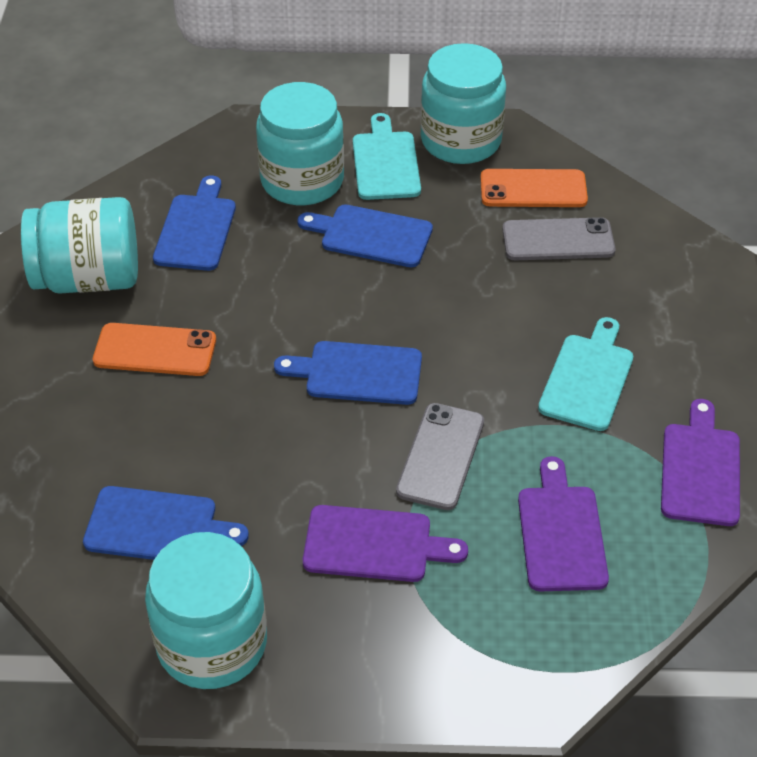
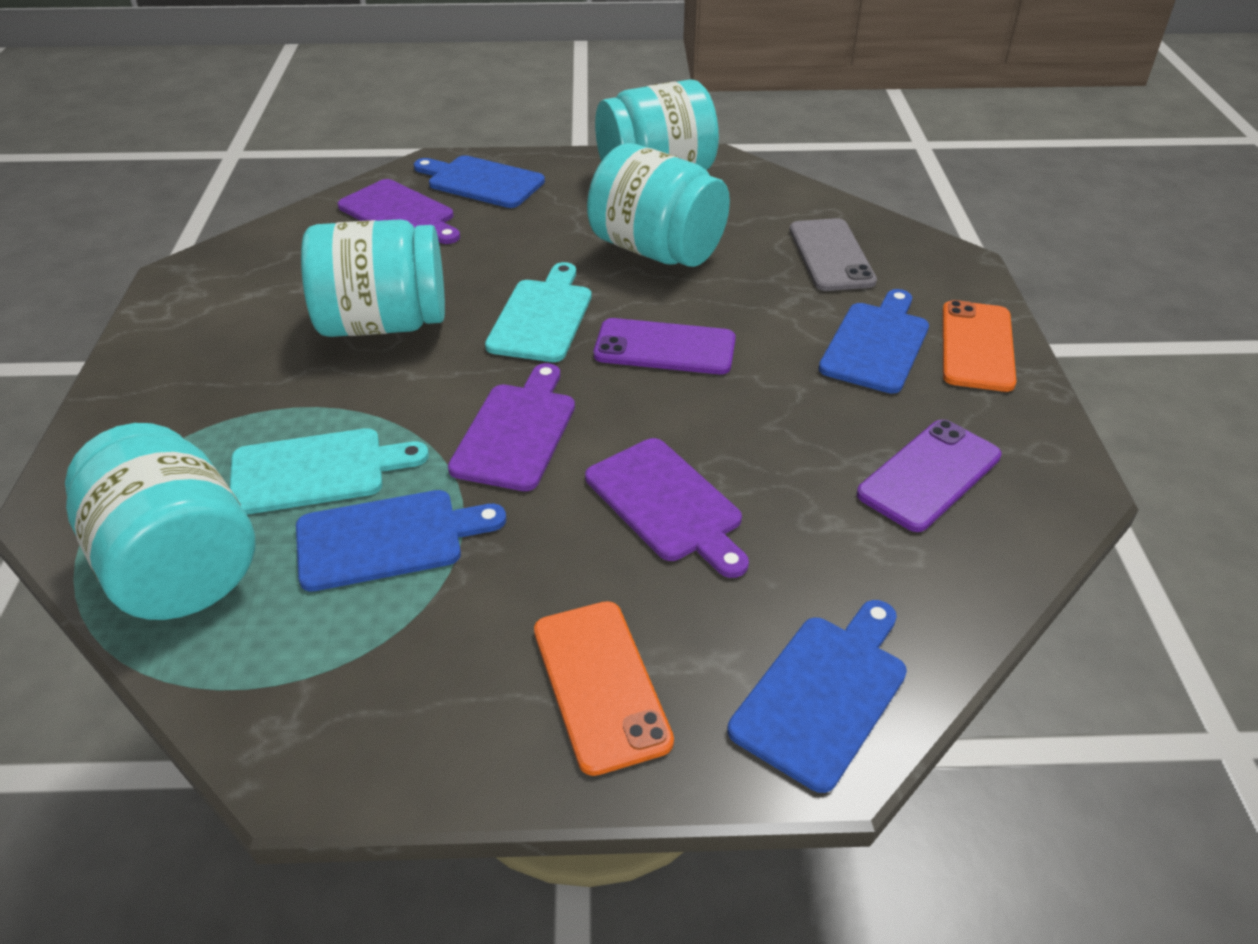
grey phone: [396,403,484,510] [502,217,615,260] = 2 -> [790,218,877,291] = 1
purple phone: none = 0 -> [594,318,736,374] [857,420,1002,532] = 2

